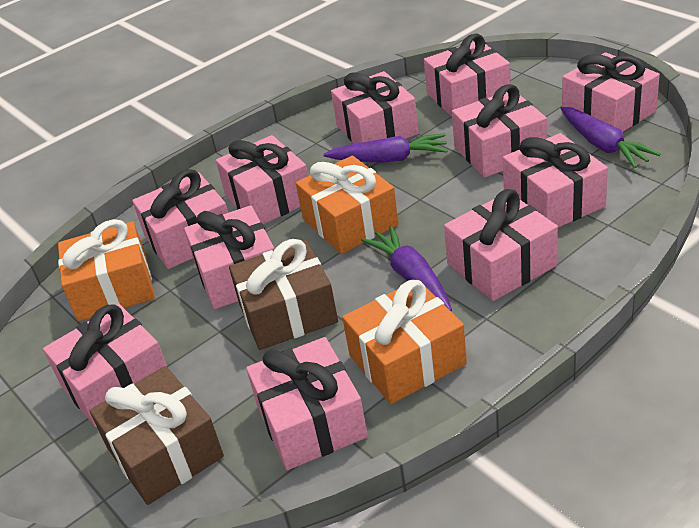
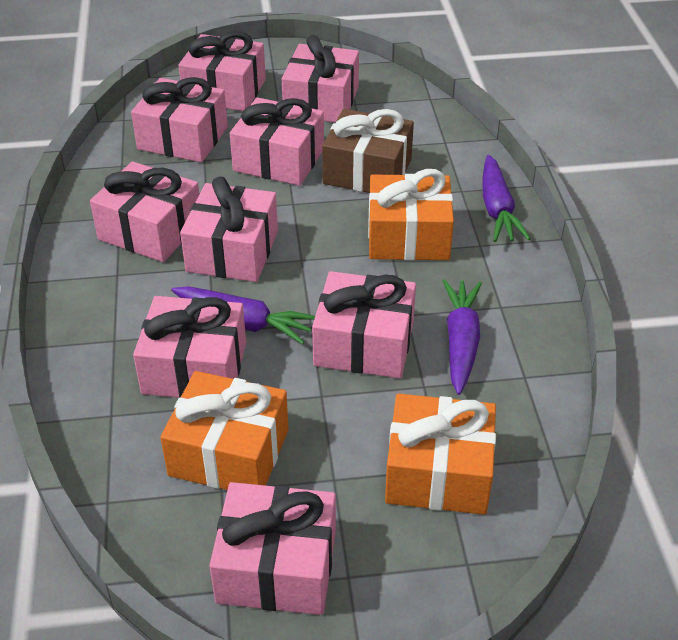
brown gift: [90,366,224,505] [229,239,338,350] = 2 -> [322,109,414,193] = 1
pink gift: [43,304,167,427] [132,169,228,269] [184,206,275,309] [216,135,308,224] [246,337,368,470] [331,71,418,144] [424,34,510,117] [444,189,558,301] [452,84,547,178] [503,133,608,228] [562,52,660,132] = 11 -> [90,161,199,262] [131,77,228,162] [133,296,246,398] [178,31,266,111] [180,177,278,282] [209,482,336,615] [230,97,324,186] [282,35,359,122] [312,271,416,378] = 9

